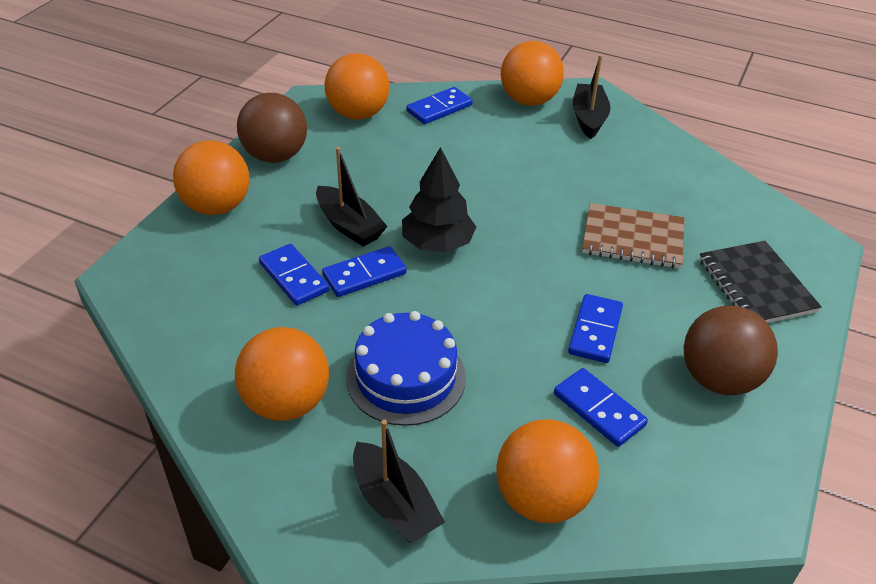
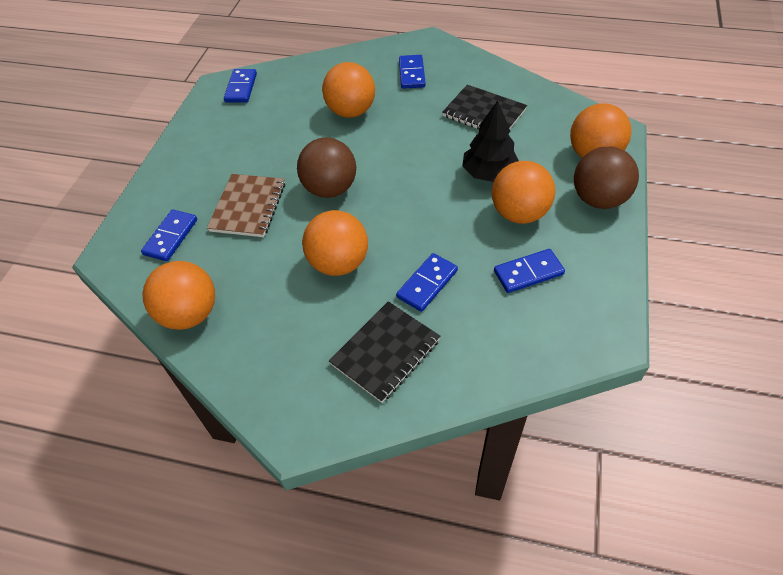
black boat: [316,147,387,247] [353,420,445,544] [573,55,611,139] = 3 -> none = 0
black notebook: [699,241,822,323] = 1 -> [329,301,440,403] [442,85,527,130] = 2
blue cake: [346,311,466,426] = 1 -> none = 0

